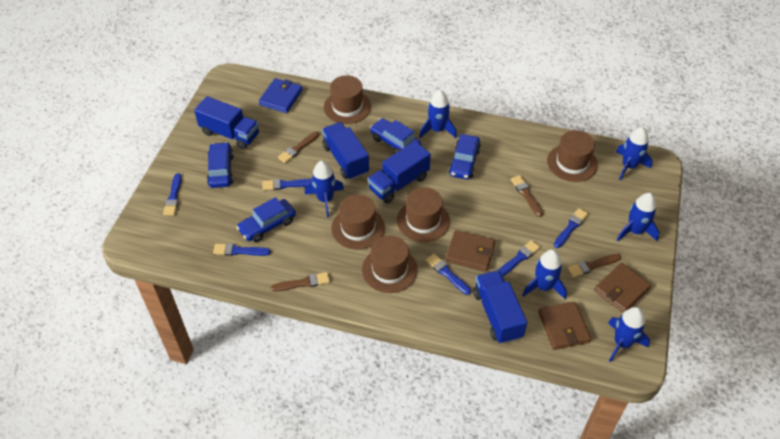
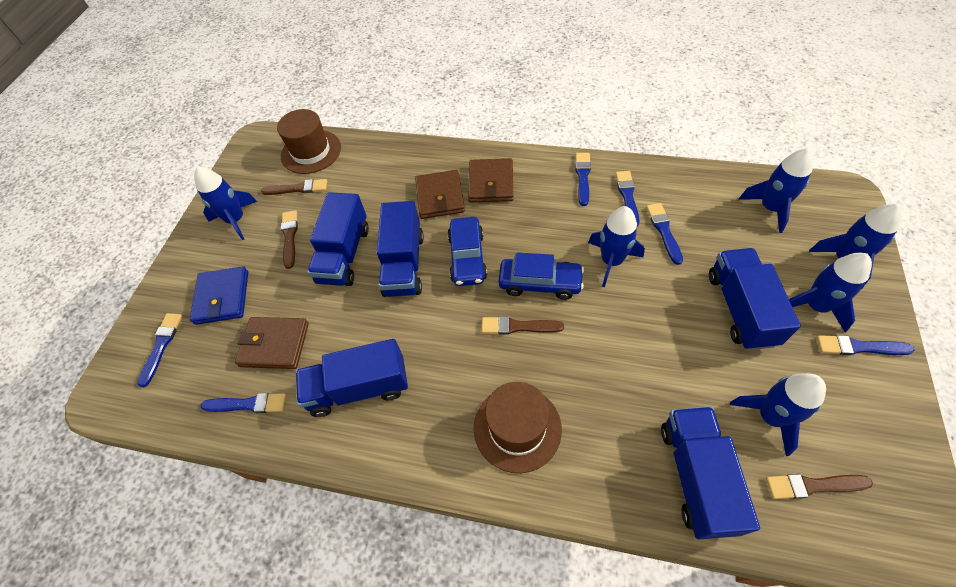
blue car: [207,142,234,188] [236,197,296,242] [370,118,421,152] [449,134,481,179] = 4 -> [448,217,487,286] [498,252,584,300] = 2
blue truck: [194,96,259,150] [322,122,369,180] [368,141,431,203] [473,270,527,344] = 4 -> [296,339,408,417] [307,192,369,286] [377,201,424,297] [661,407,760,539] [709,248,801,350] = 5
brown hat: [324,75,371,124] [331,194,385,250] [362,236,418,293] [397,187,450,242] [547,130,598,182] = 5 -> [277,109,341,174] [474,382,562,473] = 2

